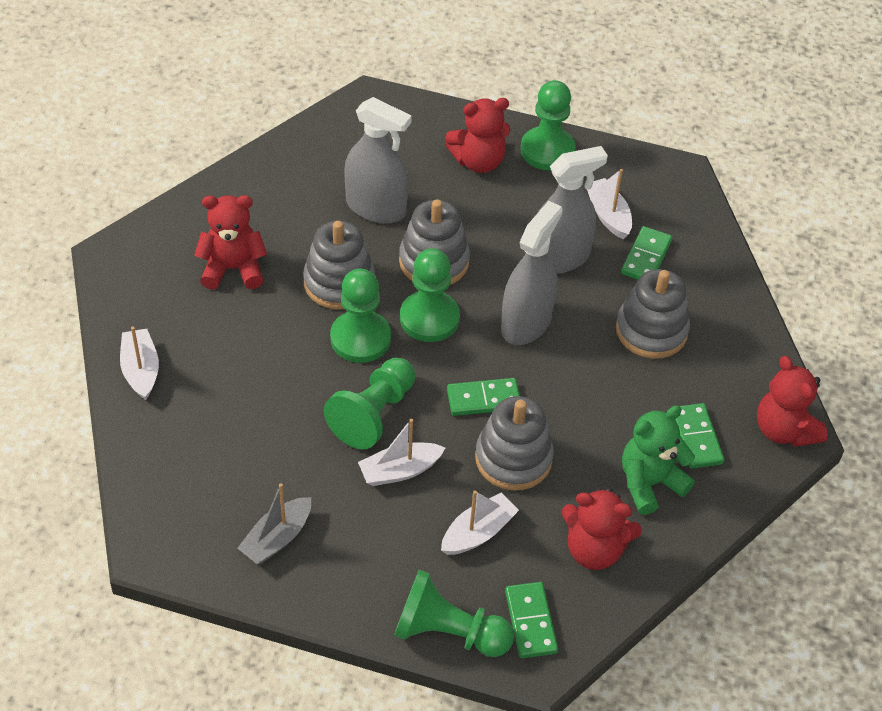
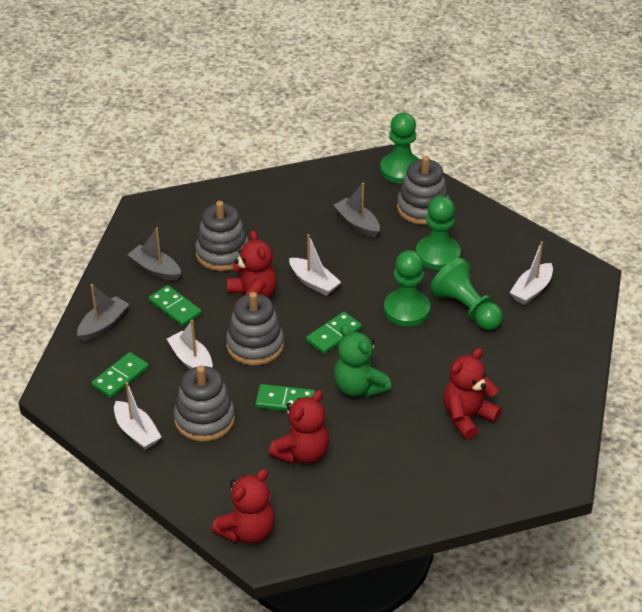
green pawn: [324,358,415,449] [330,268,391,363] [394,570,514,657] [400,248,460,342] [520,80,576,170] = 5 -> [380,113,419,184] [384,250,430,326] [416,196,461,270] [430,258,503,330] = 4
grey boat: [237,483,311,564] = 1 -> [77,284,129,341] [127,227,181,281] [333,183,380,237] = 3
grey spray bottle: [344,97,412,224] [501,201,562,345] [538,146,608,274] = 3 -> none = 0

